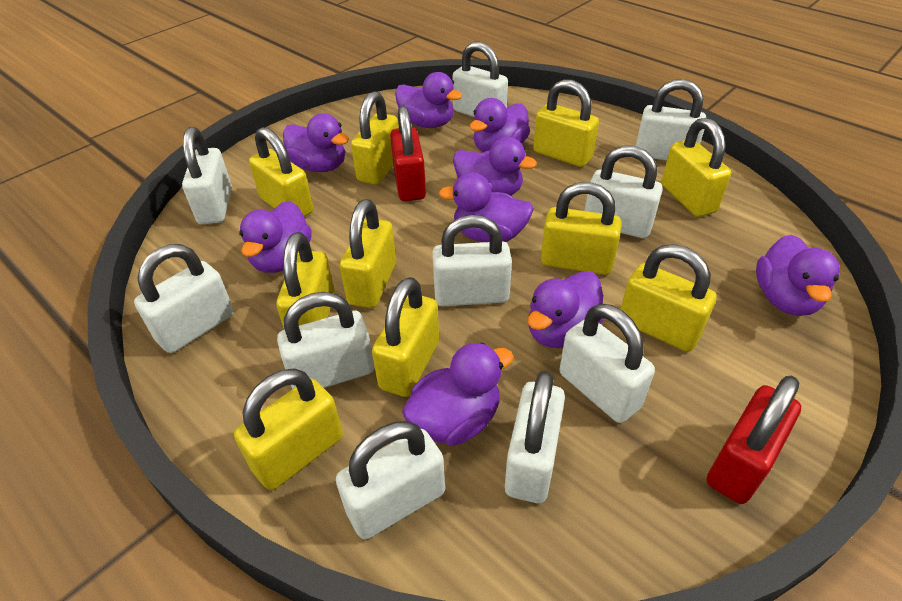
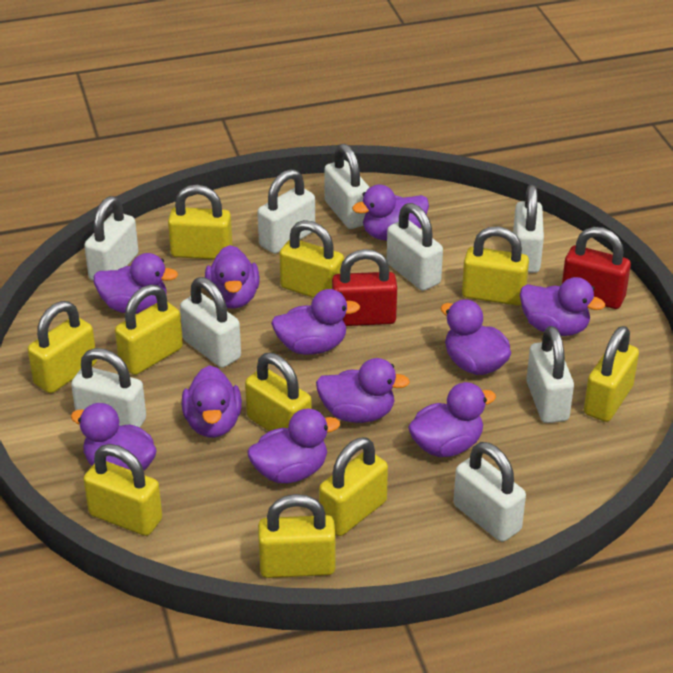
purple duck: [239,201,312,273] [283,113,349,172] [395,72,462,128] [402,342,514,446] [439,172,534,242] [453,137,537,196] [470,98,530,152] [528,271,604,348] [756,234,840,316] = 9 -> [71,403,157,470] [94,253,178,314] [182,365,242,438] [205,245,259,309] [247,409,340,483] [271,289,360,355] [316,358,410,423] [352,184,429,241] [408,382,496,457] [440,299,511,375] [520,277,605,336] = 11
white padlock: [134,244,234,353] [182,127,232,224] [277,292,374,389] [336,421,445,540] [432,215,512,306] [452,41,508,117] [505,371,565,503] [559,304,655,423] [585,145,663,238] [636,79,706,161] = 10 -> [71,348,146,428] [84,196,139,281] [180,277,241,368] [258,169,315,254] [324,144,369,229] [387,203,443,291] [454,442,526,542] [513,185,544,273] [526,326,574,423] = 9

